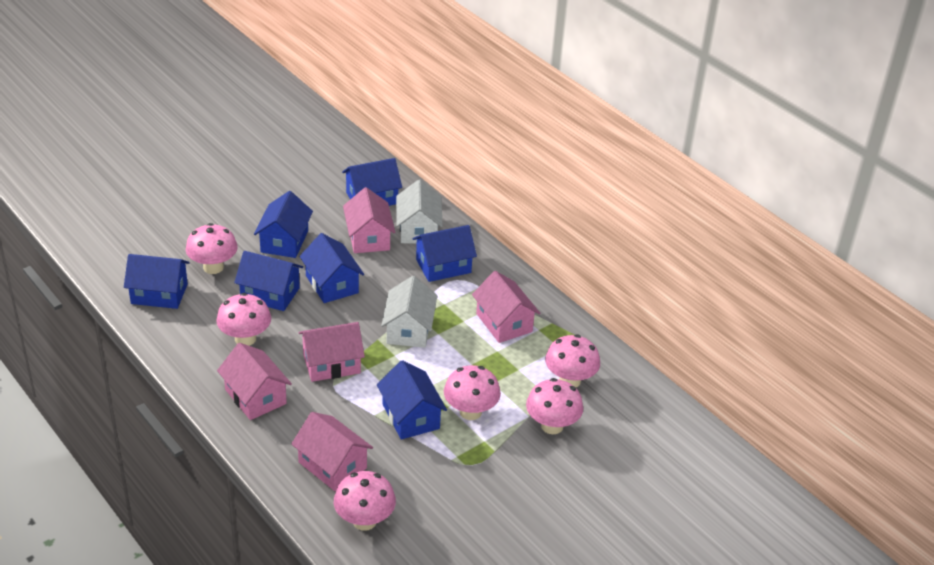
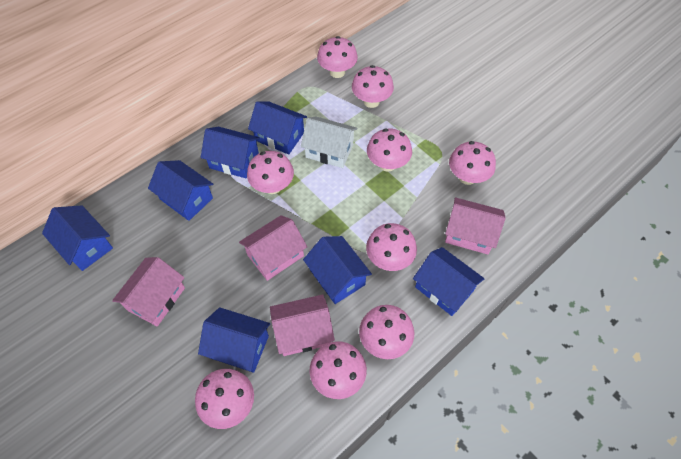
pink house: [217,343,292,420] [291,412,373,491] [299,322,365,382] [343,187,395,253] [472,271,540,343] = 5 -> [112,257,185,327] [239,215,307,281] [270,294,335,356] [445,197,506,254] = 4
pink mushroom: [186,223,238,274] [216,293,271,346] [334,471,396,531] [444,365,501,420] [526,378,583,434] [545,334,600,388] = 6 -> [195,369,254,429] [247,151,294,194] [309,341,367,399] [317,36,358,78] [352,65,394,108] [359,305,414,359] [366,223,417,271] [367,129,412,172] [449,141,496,185] = 9
white house: [381,276,437,348] [396,179,443,244] = 2 -> [301,116,357,168] = 1

